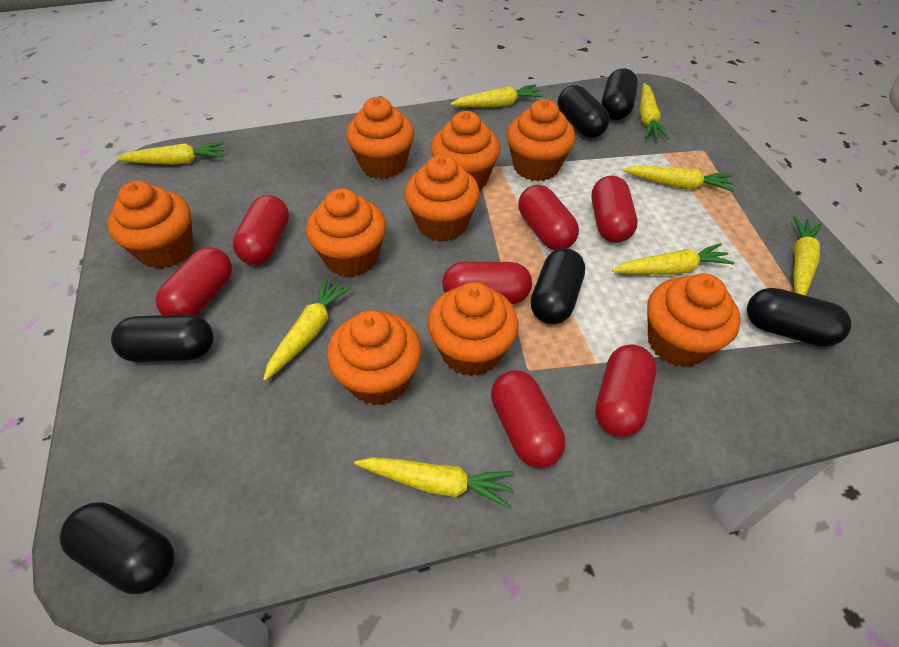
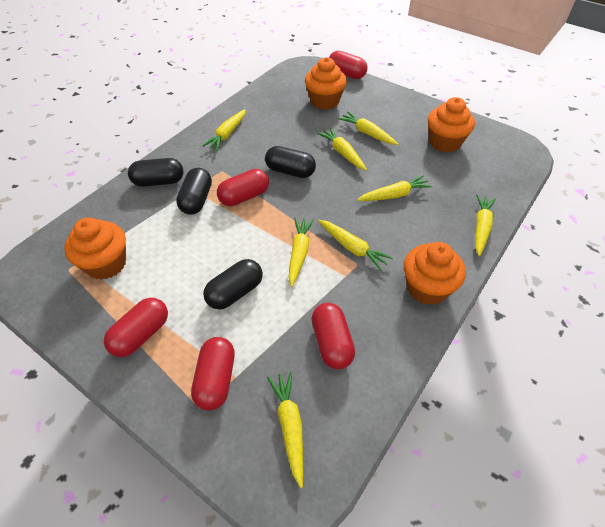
black capsule: [59,502,174,594] [111,314,214,362] [531,248,585,324] [557,85,610,138] [602,68,638,120] [747,288,851,347] = 6 -> [128,158,183,187] [176,168,212,215] [203,259,263,310] [265,146,316,178] = 4
orange cupcake: [107,181,193,269] [306,188,386,277] [327,310,422,405] [346,97,414,179] [404,155,480,241] [427,282,518,376] [430,111,500,189] [507,99,575,181] [647,273,741,367] = 9 -> [64,218,126,280] [305,57,347,110] [404,242,466,305] [428,97,475,152] = 4
red capsule: [156,247,232,316] [233,195,289,265] [442,262,532,304] [491,370,565,468] [518,185,579,250] [591,175,637,243] [595,345,657,437] = 7 -> [104,298,168,357] [191,337,235,411] [217,169,269,206] [311,303,355,369] [329,51,368,79] = 5

